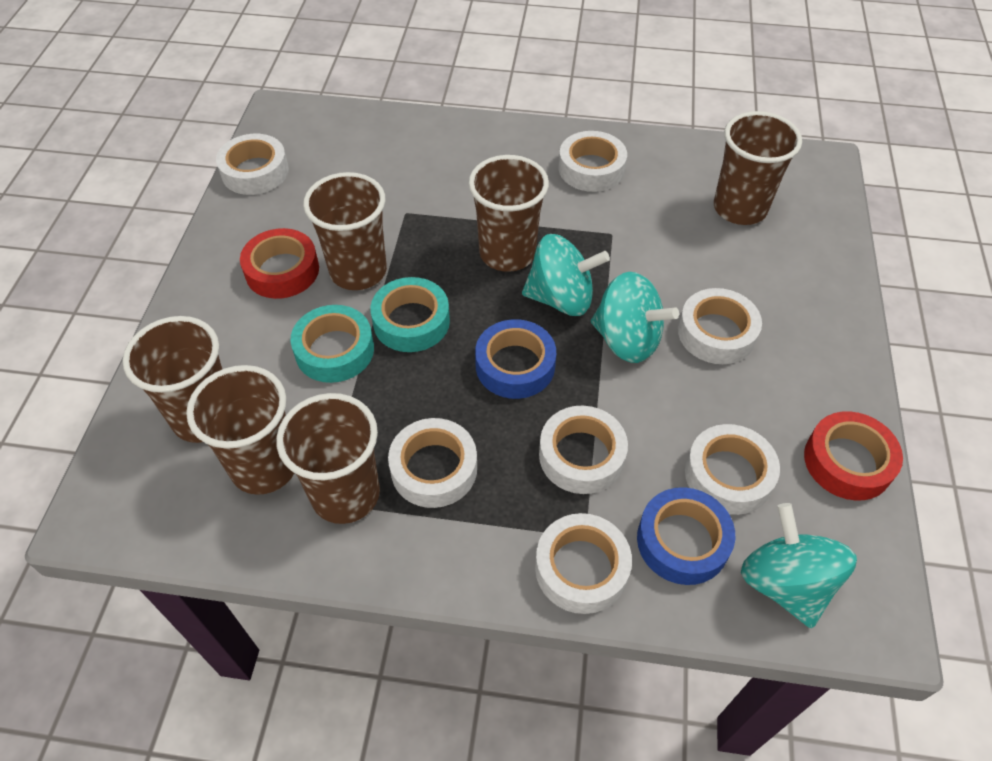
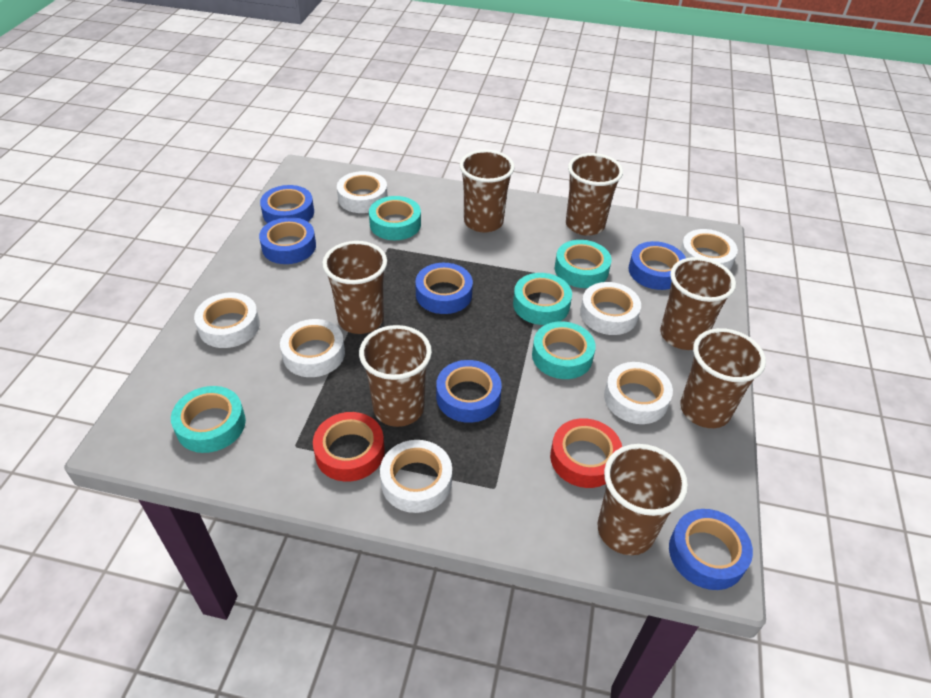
blue tape: [475,319,556,399] [637,487,735,585] = 2 -> [259,217,316,264] [260,185,314,224] [415,263,473,314] [436,360,502,423] [629,241,686,290] [669,509,753,590] = 6
brown cup: [123,316,222,443] [186,365,294,495] [276,393,380,524] [303,172,387,290] [469,155,549,272] [714,111,802,225] = 6 -> [322,241,387,334] [359,325,432,427] [459,150,515,233] [566,153,623,236] [598,444,688,555] [660,257,736,350] [680,328,766,428] = 7
turquoise spinning top: [522,234,610,316] [591,272,679,363] [741,503,857,628] = 3 -> none = 0
turquoise tape: [291,305,374,383] [370,277,450,352] = 2 -> [171,386,246,453] [369,196,421,240] [513,273,572,325] [532,321,596,379] [555,240,612,288] = 5

